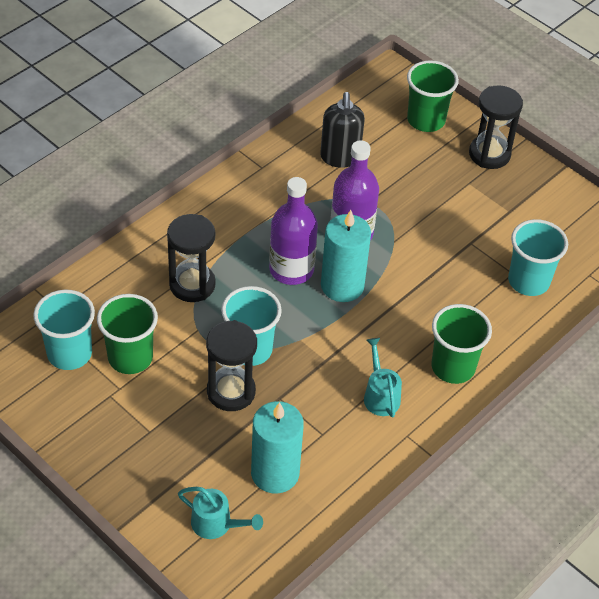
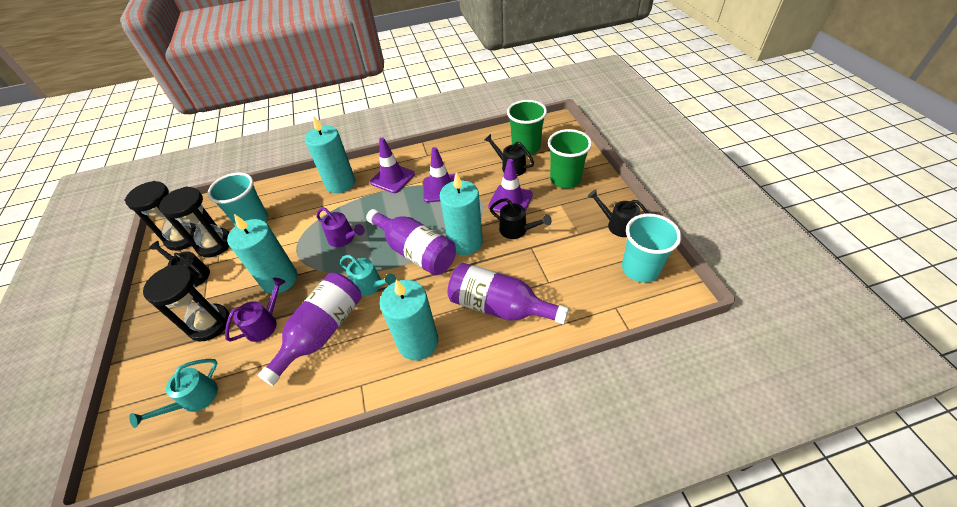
black soap dispenser: [320,92,365,168] = 1 -> none = 0
black watering can: none = 0 -> [149,241,210,287] [484,134,534,176] [490,198,551,239] [588,189,649,237] = 4
green cup: [97,294,158,374] [407,60,459,132] [431,304,492,384] = 3 -> [507,100,547,156] [548,129,592,189] = 2
purple bottle: [269,177,318,285] [330,140,379,241] = 2 -> [258,273,362,386] [366,209,456,275] [448,263,569,325] = 3
purple traffic cone: none = 0 -> [370,138,415,193] [423,147,455,203] [488,159,533,213] = 3
purple watering can: none = 0 -> [225,278,286,342] [317,207,365,247] = 2
turquoise candle: [251,401,304,493] [321,210,371,302] = 2 -> [227,214,297,294] [305,115,355,193] [380,279,438,361] [440,173,483,255] = 4
turquoise cup: [33,290,95,370] [221,286,282,366] [508,219,568,296] = 3 -> [207,172,268,226] [622,214,681,282] = 2

